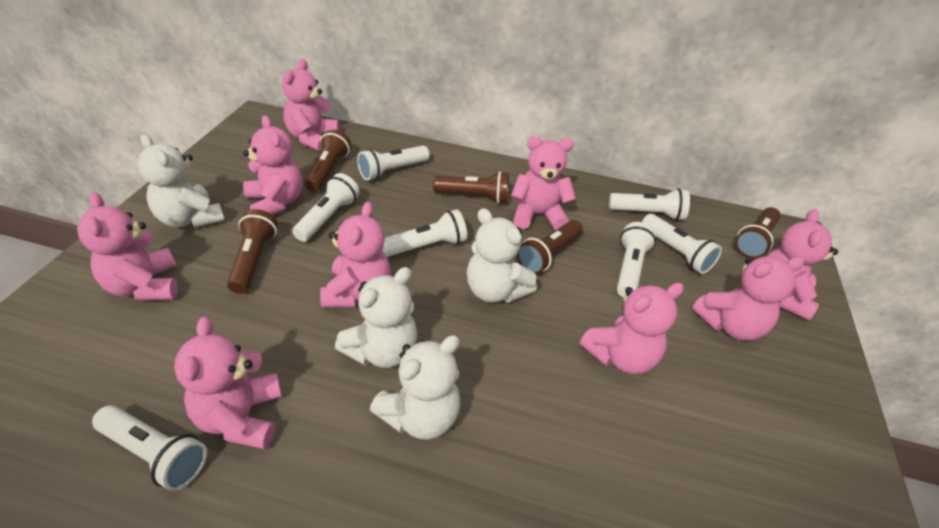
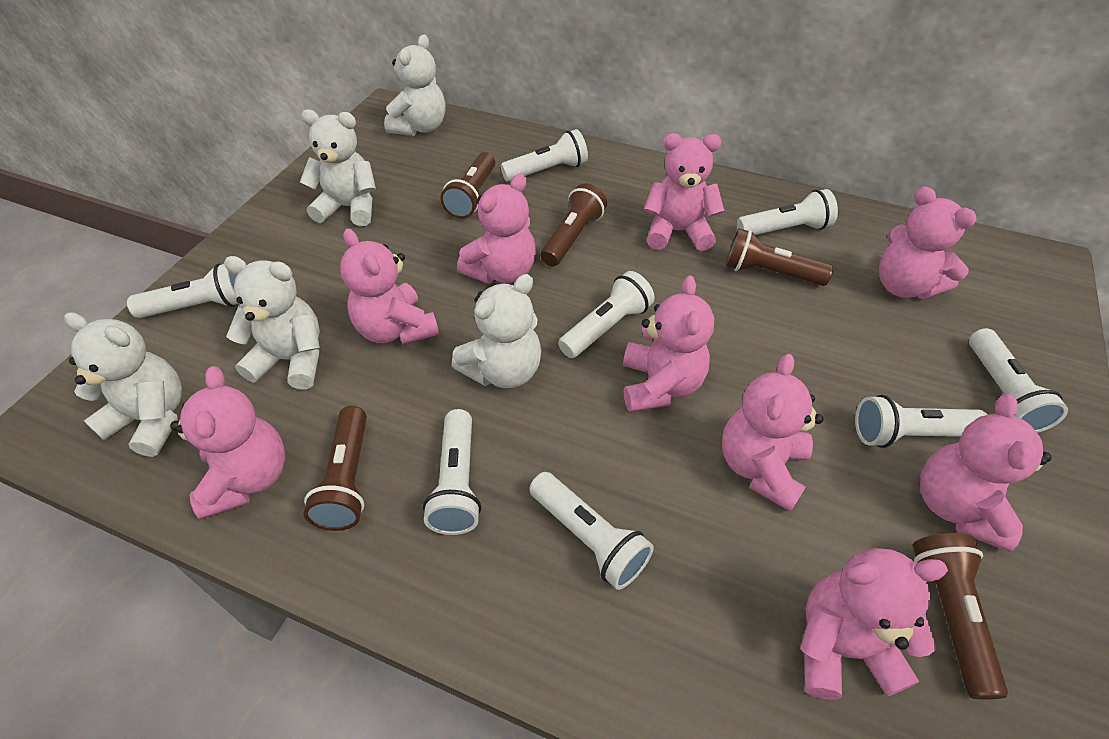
white flashlight: [92,405,207,491] [292,173,360,242] [357,146,430,181] [382,209,467,257] [609,188,690,221] [617,222,656,298] [642,214,722,274] = 7 -> [127,263,239,318] [423,409,481,535] [501,129,588,182] [529,472,654,590] [558,271,655,358] [736,189,838,235] [855,395,988,448] [969,328,1068,433] = 8
white teddy bear: [138,134,224,228] [335,267,417,368] [370,335,461,440] [467,208,537,303] = 4 -> [64,312,182,457] [224,256,320,390] [300,110,376,226] [384,35,445,136] [451,274,542,388] = 5

